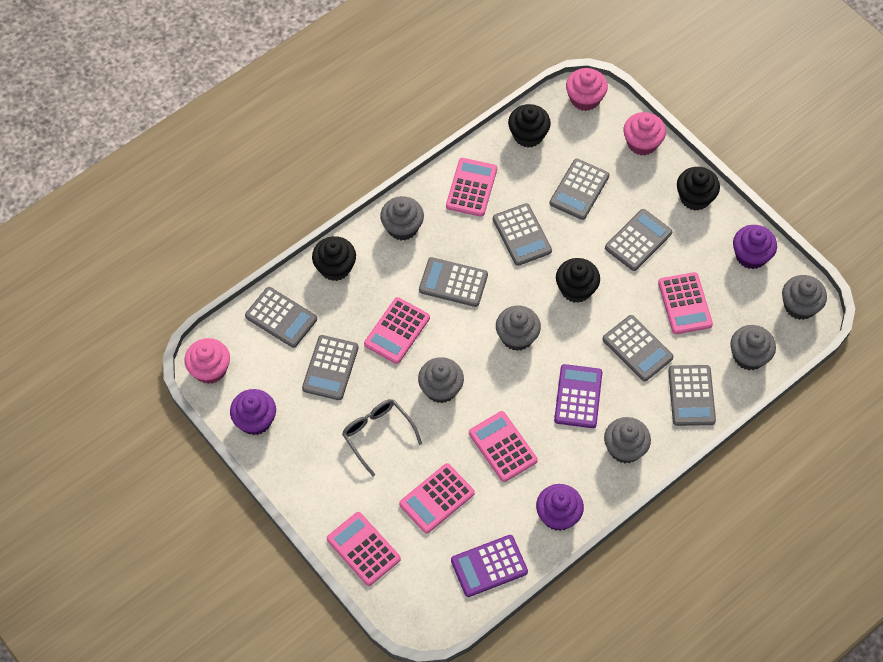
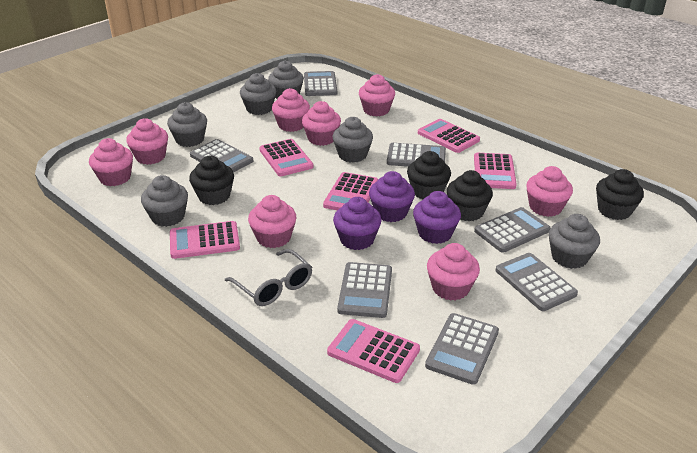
grey calculator: [245,287,317,348] [302,335,359,400] [419,257,488,307] [493,203,552,266] [549,159,609,220] [602,315,674,381] [605,209,672,271] [668,365,716,426] = 8 -> [190,139,253,173] [304,71,337,96] [337,262,392,318] [387,143,446,167] [425,313,499,385] [474,207,551,253] [496,253,578,311] = 7
pink cupcake: [184,338,230,384] [566,68,608,111] [624,112,666,156] = 3 -> [89,138,133,186] [126,118,168,165] [248,195,297,248] [272,88,310,132] [302,101,341,146] [359,74,395,117] [427,243,480,301] [526,166,573,217] = 8
purple calculator: [451,535,528,597] [554,364,602,428] = 2 -> none = 0

